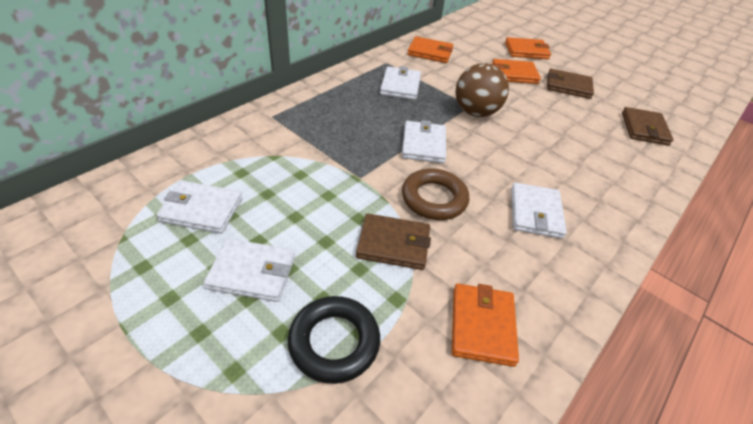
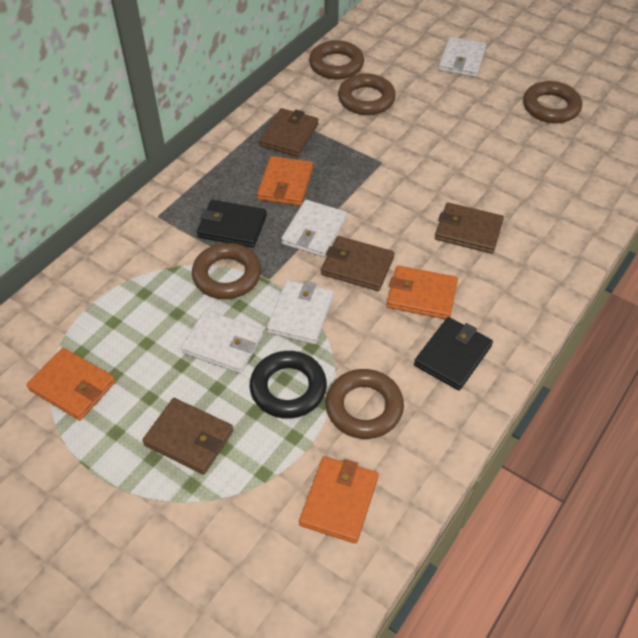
black wallet: none = 0 -> [197,200,267,248] [414,317,493,391] = 2
brown ball: [456,63,509,117] = 1 -> none = 0
brown ring: [402,168,469,220] = 1 -> [192,243,261,299] [309,40,364,80] [325,369,404,439] [338,74,396,115] [523,81,582,123] = 5
brown wallet: [356,213,431,270] [547,68,594,99] [622,107,674,146] = 3 -> [142,398,233,475] [259,108,319,157] [321,236,394,291] [435,202,504,254] = 4
white wallet: [156,181,243,234] [204,238,295,302] [380,66,421,100] [402,120,446,163] [511,183,567,239] = 5 -> [181,310,263,374] [267,280,334,344] [281,200,347,257] [438,37,486,77] = 4

